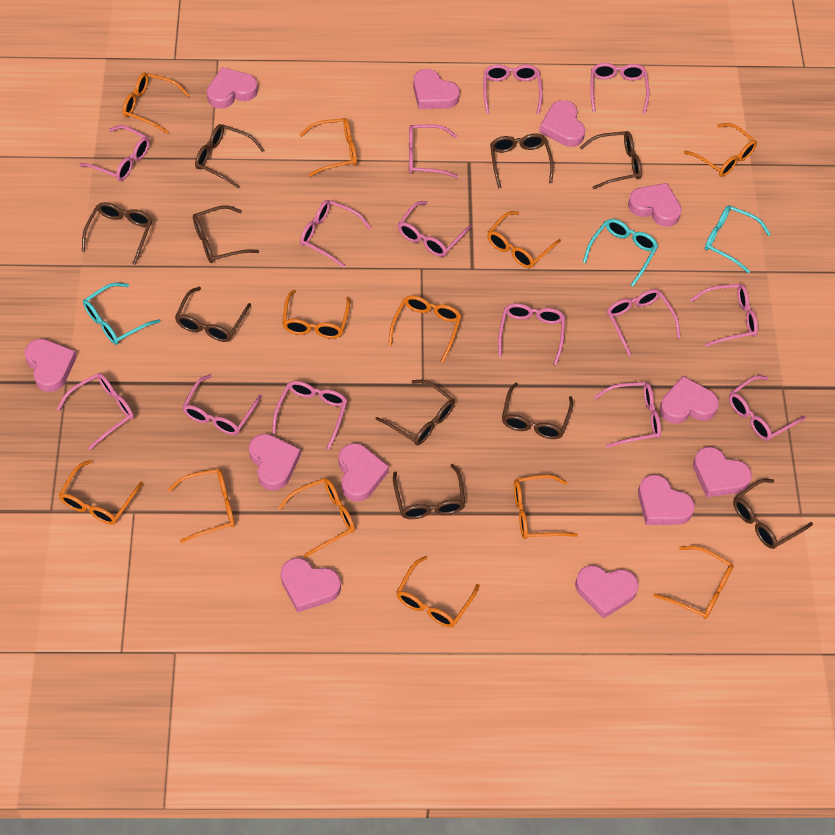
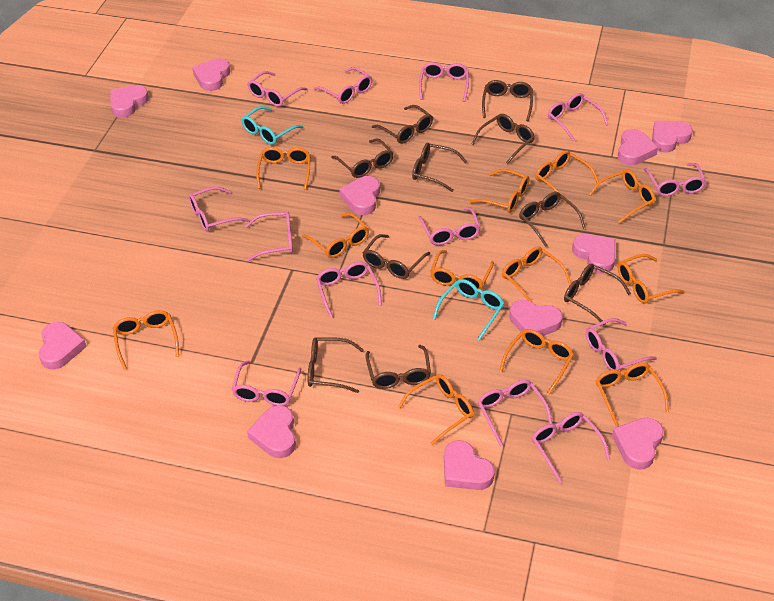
pink glasses: [57,373,134,450] [79,125,150,181] [182,374,262,435] [272,381,347,450] [300,200,371,268] [398,201,472,257] [409,125,458,178] [483,64,543,114] [498,303,565,365] [590,63,649,114] [594,382,661,448] [607,289,680,356] [690,284,758,347] [729,375,806,441] = 14 -> [188,187,249,232] [232,361,301,406] [245,211,293,261] [247,71,308,107] [314,67,372,104] [316,262,382,318] [418,207,481,245] [419,62,469,102] [478,380,552,447] [532,412,610,483] [548,93,608,142] [586,318,657,371] [643,163,706,196] = 13
pink heart: [24,339,77,392] [207,67,258,109] [249,434,301,491] [280,558,341,613] [339,443,389,501] [413,69,460,109] [539,100,585,147] [575,565,639,619] [628,183,682,227] [638,474,695,525] [660,376,719,424] [693,447,752,497] = 12 -> [39,322,87,370] [111,85,149,118] [192,58,230,91] [247,405,296,458] [339,176,380,215] [444,440,495,490] [509,300,562,336] [572,234,616,274] [612,418,664,470] [618,129,658,165] [652,121,693,153] = 11
turquoise glasses: [83,283,160,345] [583,219,658,287] [705,205,771,273] = 3 -> [241,106,304,145] [433,279,504,341] = 2

